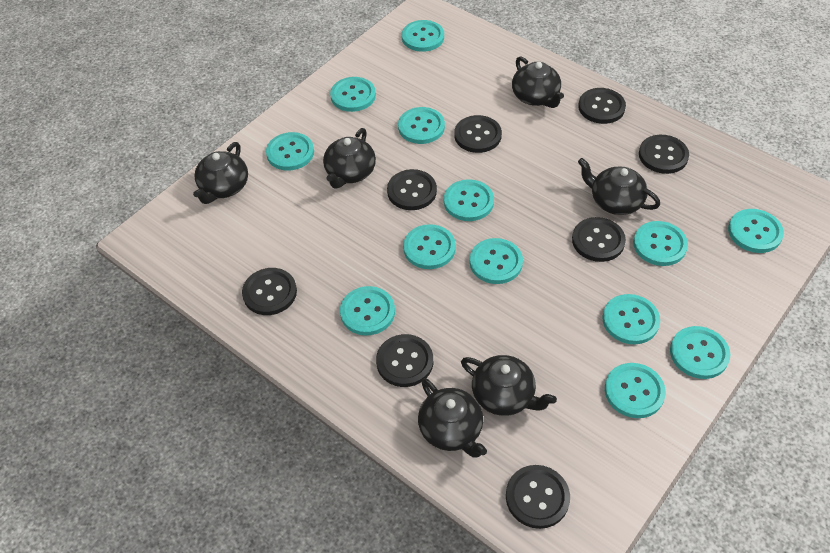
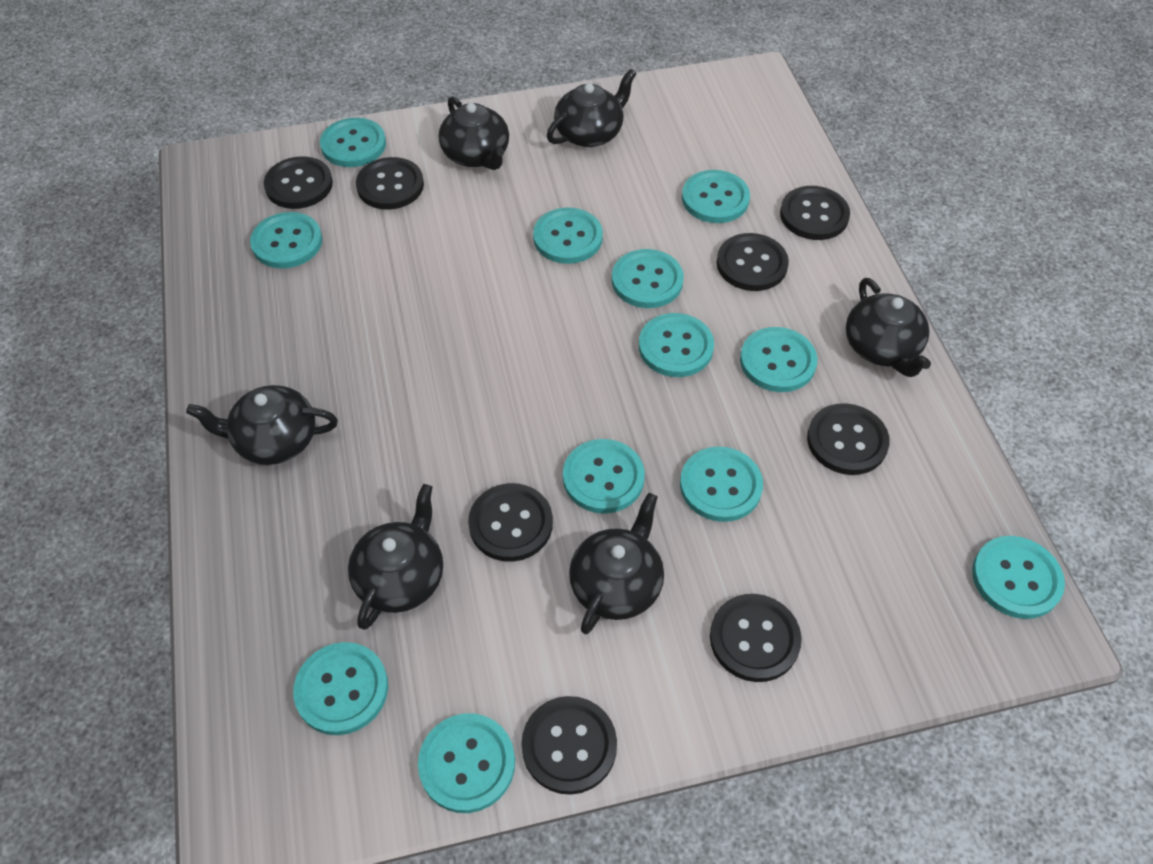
turquoise button: [266,132,314,171] [330,77,376,112] [340,286,395,335] [398,107,445,144] [402,20,444,52] [403,224,456,269] [444,179,494,221] [470,238,523,284] [603,294,660,344] [605,363,666,418] [633,221,688,266] [670,326,730,379] [728,209,784,253] = 13 -> [250,212,322,268] [293,642,388,735] [320,118,386,167] [418,713,515,813] [533,208,603,264] [563,439,645,514] [612,249,684,308] [639,313,714,377] [680,446,763,522] [682,170,750,223] [740,327,817,392] [972,536,1065,619] = 12

